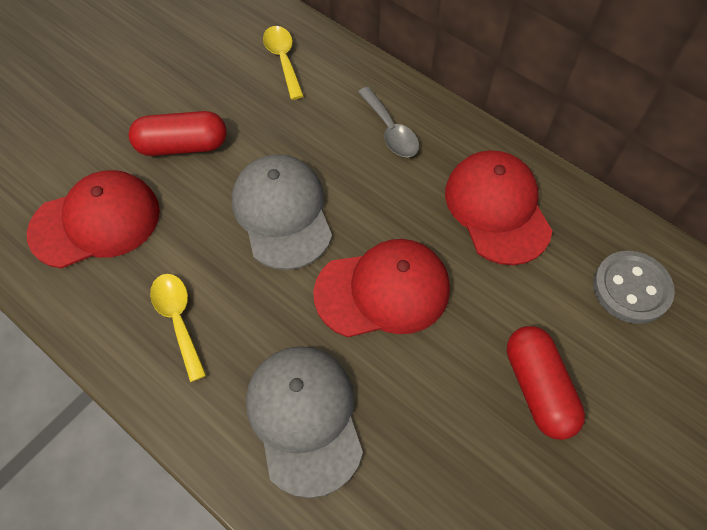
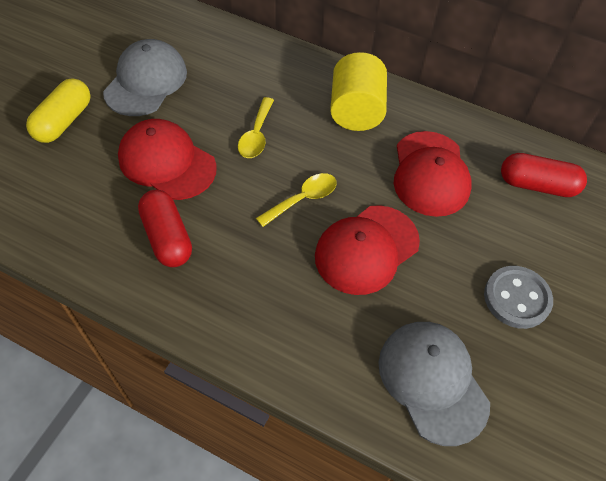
grey spoon: [358,87,419,157] = 1 -> none = 0
yellow capsule: none = 0 -> [26,78,90,143] = 1
yellow cylinder: none = 0 -> [330,52,387,131] = 1

